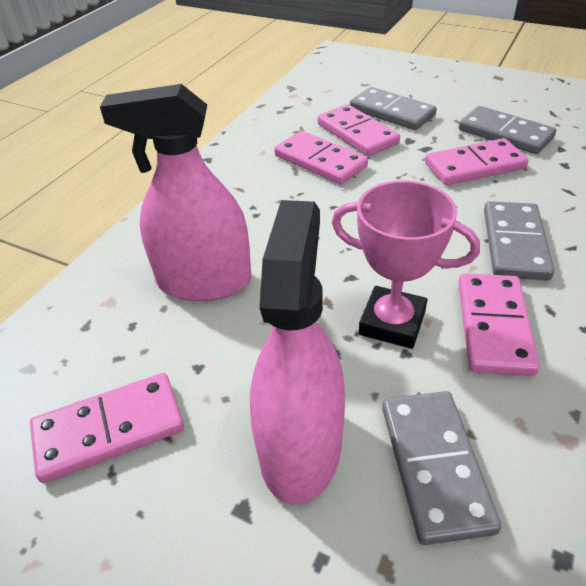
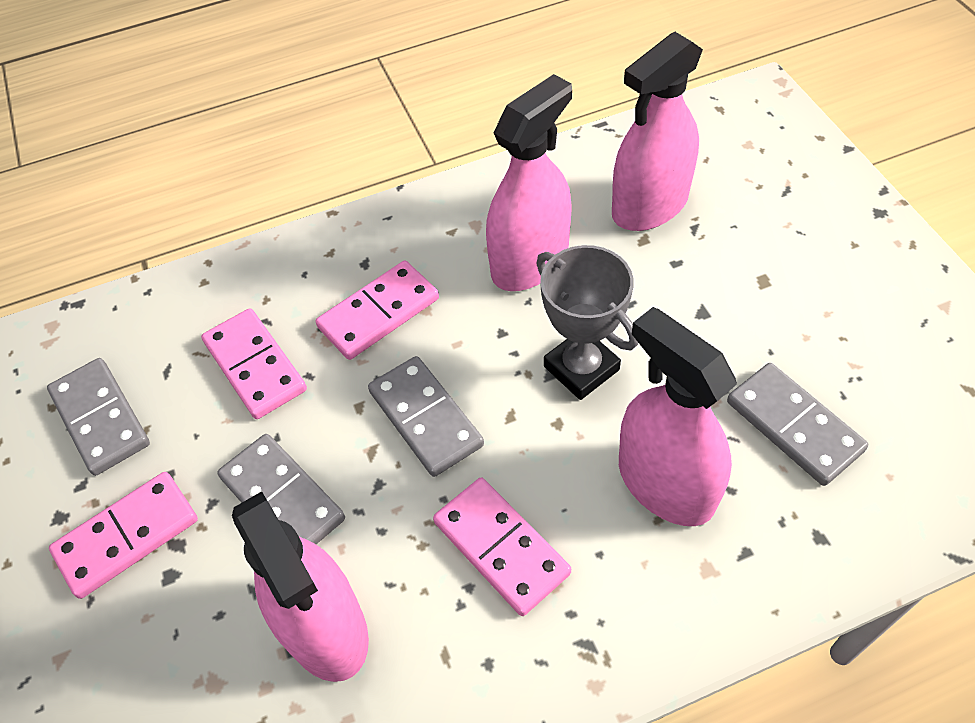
grey trophy: none = 0 -> [536,245,638,400] = 1
pink domino: [30,373,184,483] [274,131,368,185] [318,104,400,156] [425,138,529,185] [458,273,540,376] = 5 -> [49,472,198,599] [201,308,307,419] [316,261,439,360] [433,478,571,616] = 4
pink spray bottle: [100,84,252,301] [250,200,345,504] = 2 -> [232,491,369,682] [486,74,572,291] [612,32,703,231] [619,307,737,526] = 4
pink trophy: [332,180,480,349] = 1 -> none = 0

